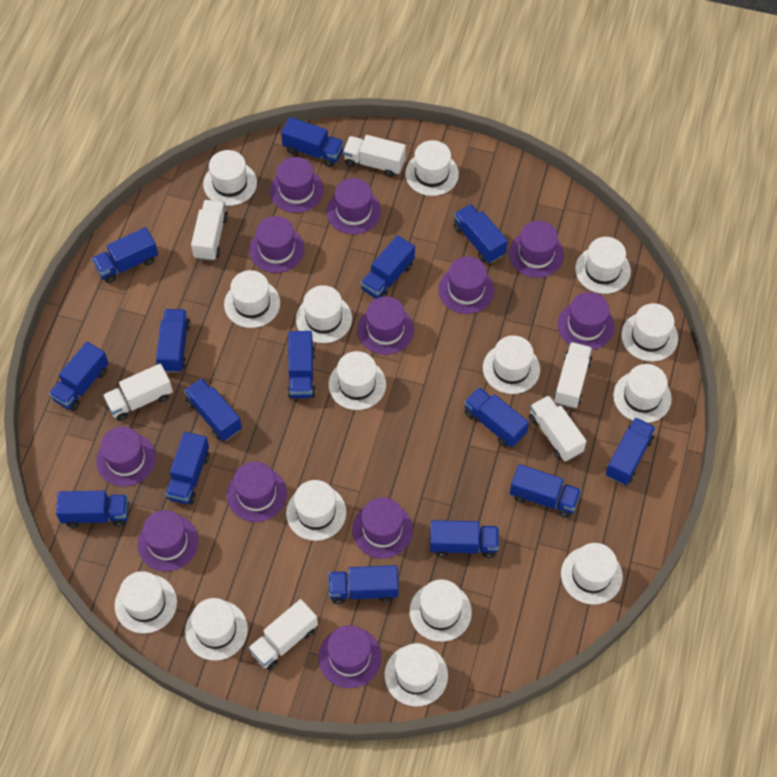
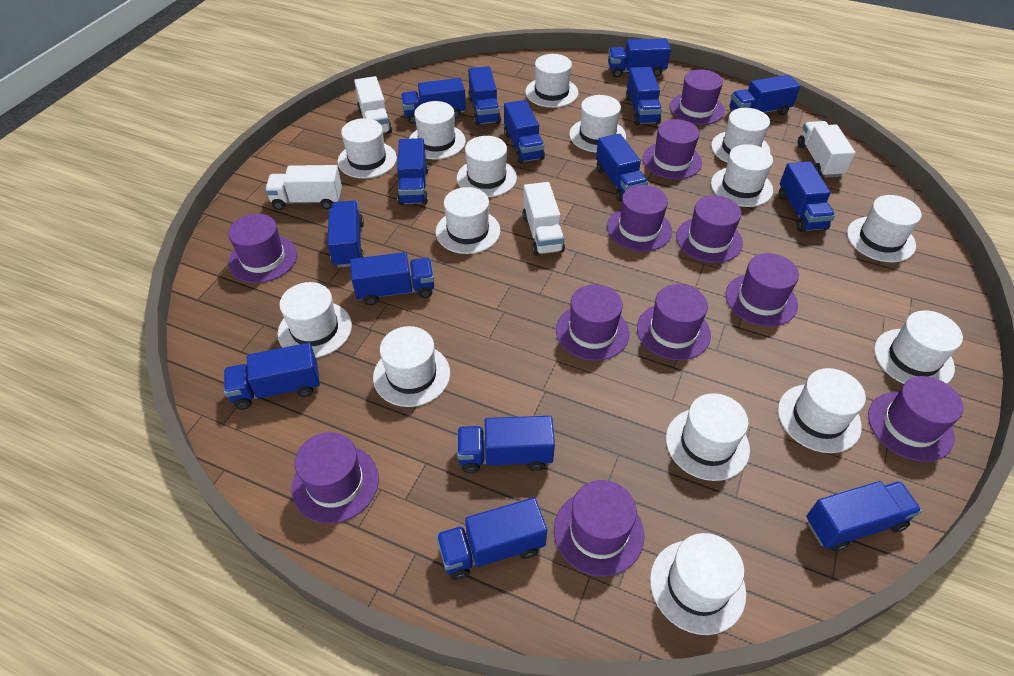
purple hat: [96,427,156,487] [137,510,199,571] [227,461,287,522] [249,216,304,273] [270,157,324,213] [318,625,382,688] [327,178,381,234] [352,497,413,558] [357,297,414,355] [438,257,494,314] [509,221,564,278] [558,292,615,350] = 12 -> [228,214,297,283] [292,432,379,524] [554,480,644,576] [556,284,629,361] [607,185,672,251] [637,284,711,361] [643,119,702,179] [669,70,725,125] [676,195,743,263] [726,253,799,327] [868,376,963,462] = 11
white truck: [103,364,173,421] [191,200,228,261] [248,599,318,670] [343,135,406,177] [529,395,587,462] [554,342,592,408] = 6 -> [265,165,342,210] [354,76,392,134] [522,182,565,256] [798,121,856,178] = 4

